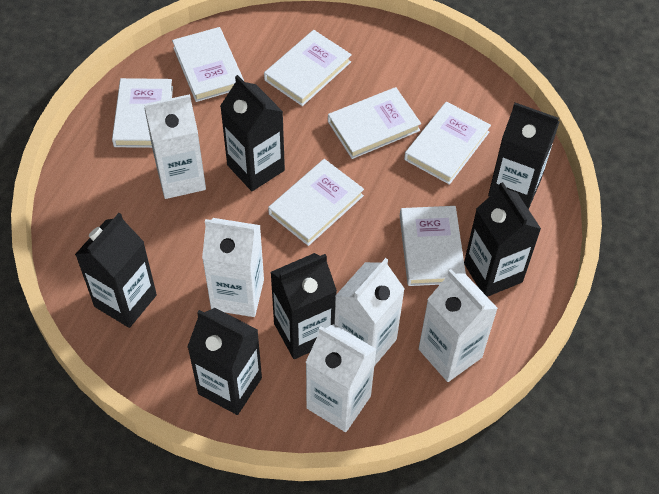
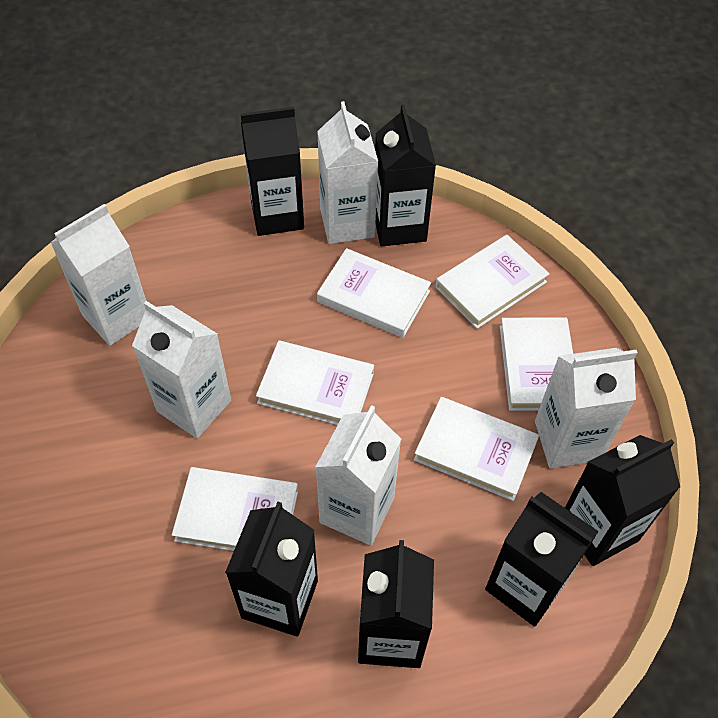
white book: [112,78,173,148] [172,27,244,102] [264,30,352,106] [268,159,364,246] [328,87,421,159] [400,206,466,286] [404,102,491,185] = 7 -> [172,467,298,551] [256,341,374,425] [317,248,431,338] [414,397,539,501] [436,235,550,329] [500,318,573,411] = 6

